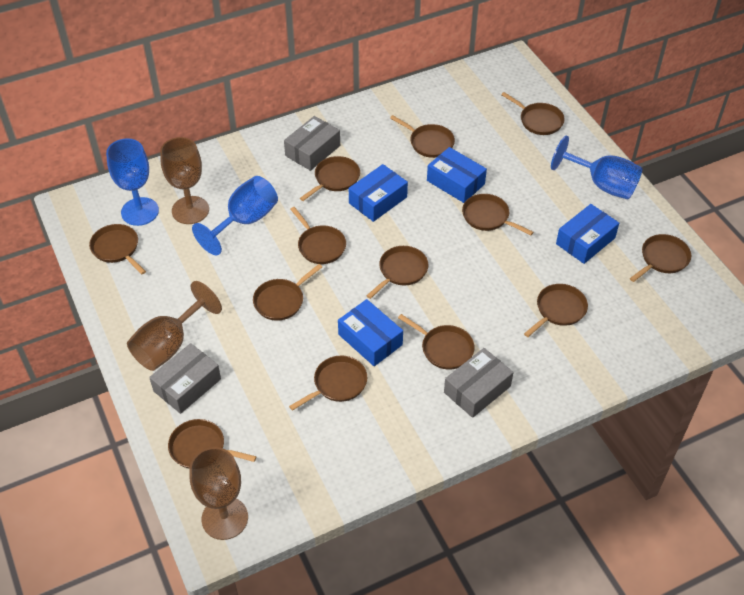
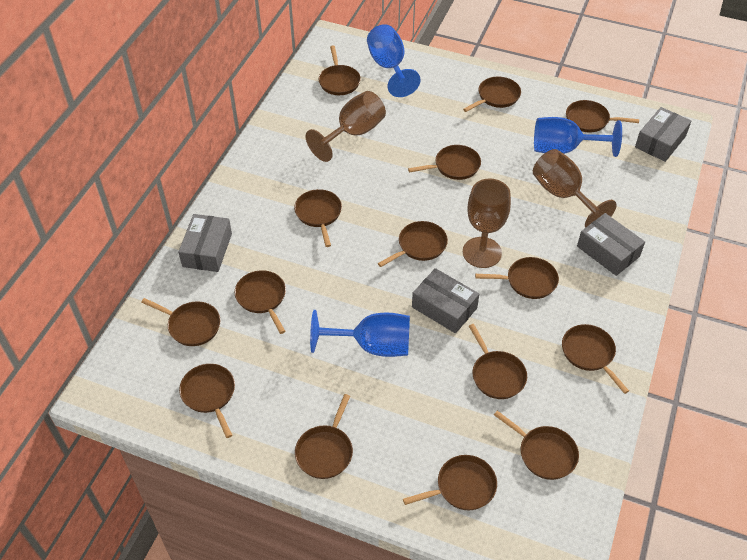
blue box: [338,299,403,366] [349,164,408,222] [427,147,487,203] [556,204,619,264] = 4 -> none = 0
brown pan: [89,224,146,275] [168,419,257,469] [253,264,322,321] [289,356,367,411] [290,207,346,264] [300,156,360,201] [366,246,428,299] [390,115,455,158] [398,314,475,370] [462,194,533,235] [501,92,565,135] [524,284,588,337] [630,234,691,282] = 13 -> [141,298,220,346] [179,364,235,438] [235,270,286,334] [294,189,342,247] [295,394,353,479] [319,45,361,95] [378,221,448,267] [403,455,497,510] [408,145,481,180] [463,77,521,112] [469,324,527,399] [475,257,559,299] [494,411,579,480] [562,324,629,394] [566,100,639,132] = 15
grey box: [149,343,221,414] [284,116,340,171] [444,348,513,418] = 3 -> [178,214,232,272] [412,268,479,333] [577,213,645,276] [635,107,691,162] = 4

